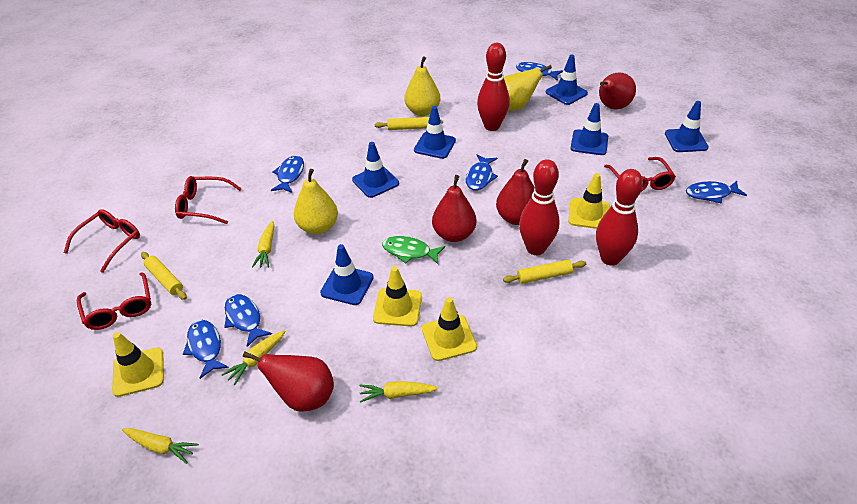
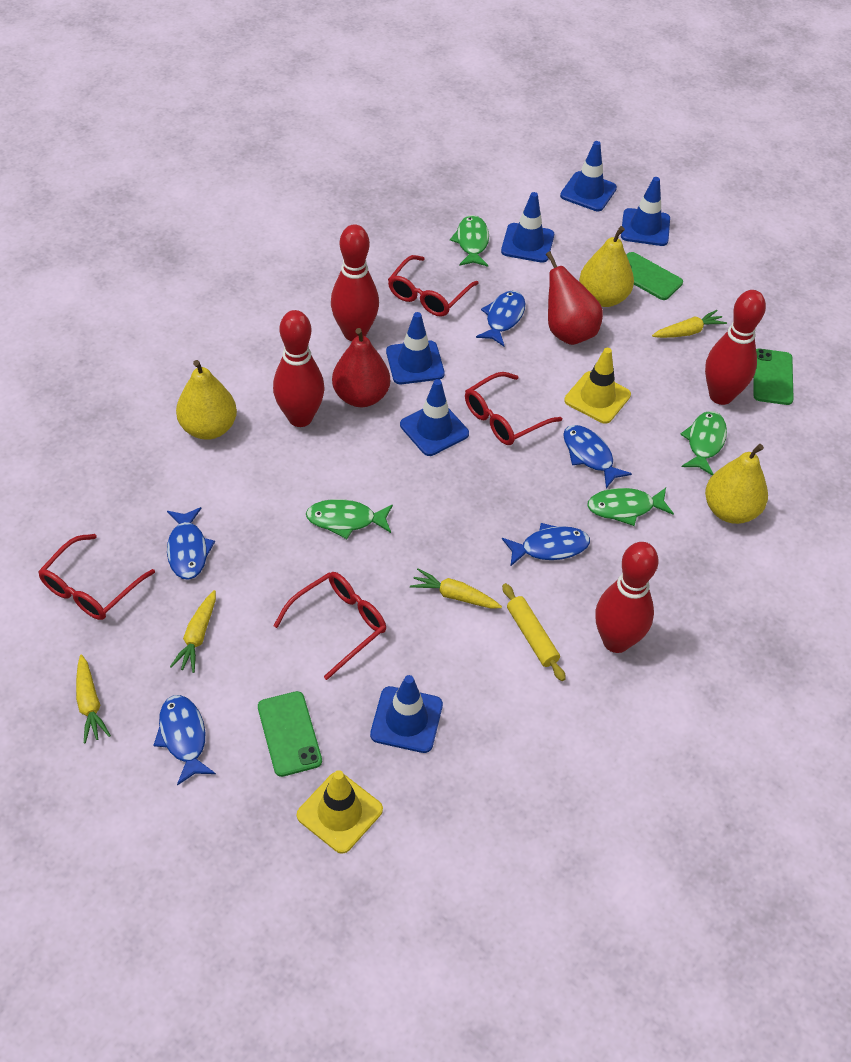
blue fish: [183,320,229,379] [224,294,272,347] [271,155,304,193] [466,154,498,190] [516,62,563,81] [686,181,747,204] = 6 -> [153,695,216,786] [167,507,215,580] [476,291,525,346] [502,523,590,567] [563,425,632,488] = 5
green fish: [382,236,445,264] = 1 -> [306,499,393,539] [450,215,489,267] [587,488,674,526] [680,411,727,475] = 4
green phone: none = 0 -> [258,691,322,777] [626,252,683,300] [753,349,794,405] = 3
red bowling pin: [477,43,510,131] [519,159,560,255] [596,169,643,266] = 3 -> [273,310,325,427] [331,224,379,341] [595,542,659,653] [705,290,766,405] = 4
red pear: [243,351,334,412] [432,175,476,242] [496,159,535,225] [599,72,636,109] = 4 -> [332,328,390,407] [546,251,603,345] = 2
yellow rolling pin: [141,252,187,300] [375,117,443,130] [503,260,586,284] = 3 -> [502,583,566,681] = 1
yellow traffic cone: [112,332,164,397] [373,266,422,327] [422,297,477,361] [568,173,610,229] = 4 -> [297,770,383,854] [564,348,631,424] = 2

